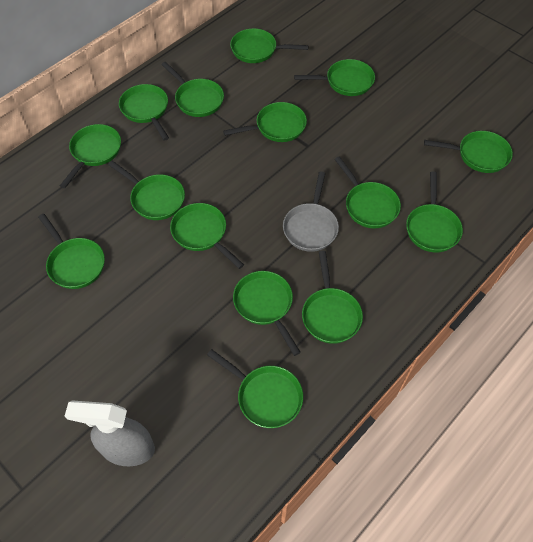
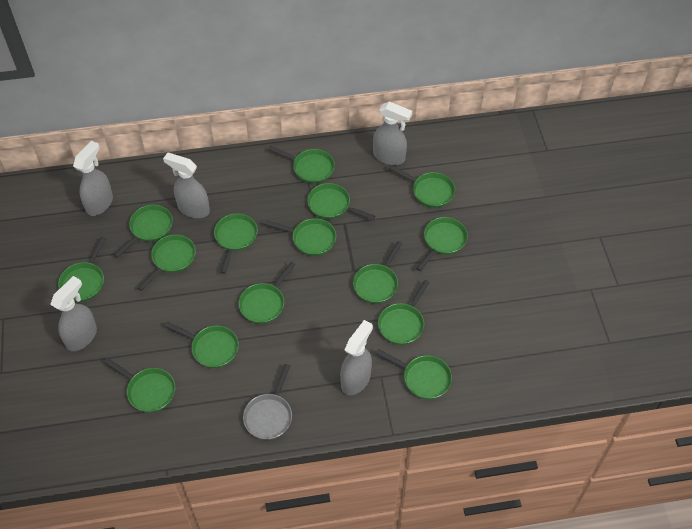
grey spray bottle: [65,401,155,466] = 1 -> [50,276,97,351] [73,141,113,216] [163,153,210,218] [340,320,373,395] [373,101,412,165] = 5

